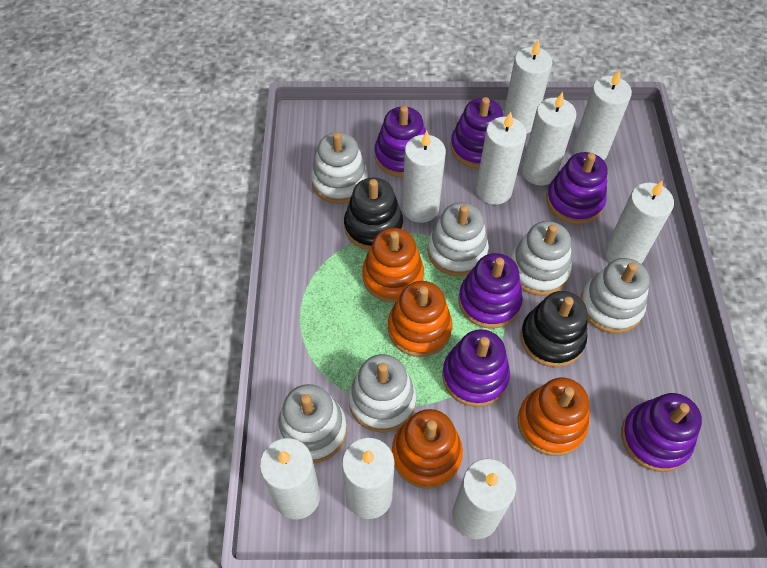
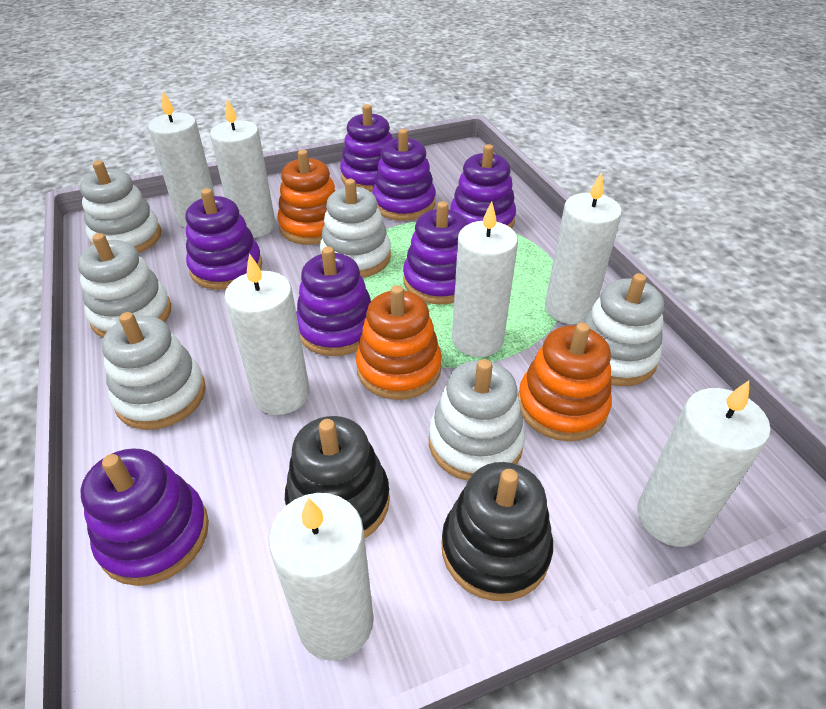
orange stacking toy: [362,228,424,303] [388,281,452,357] [392,409,463,489] [517,378,589,456] = 4 -> [277,150,336,245] [356,285,442,400] [518,322,612,441] = 3
purple stacking toy: [375,106,426,177] [442,329,510,407] [450,97,503,168] [459,253,523,329] [546,152,607,224] [621,393,702,472] = 6 -> [81,448,209,586] [185,188,262,290] [296,247,371,356] [340,104,393,192] [372,129,436,221] [403,201,468,304] [450,144,516,228] = 7
white candle: [260,438,320,520] [342,438,395,519] [402,131,446,223] [452,459,516,539] [476,112,527,205] [503,39,553,133] [522,92,576,186] [573,70,632,160] [605,181,674,264] = 9 -> [148,92,215,228] [210,99,275,238] [224,253,310,415] [268,493,374,661] [452,201,518,357] [545,172,622,324] [637,380,771,547] = 7

